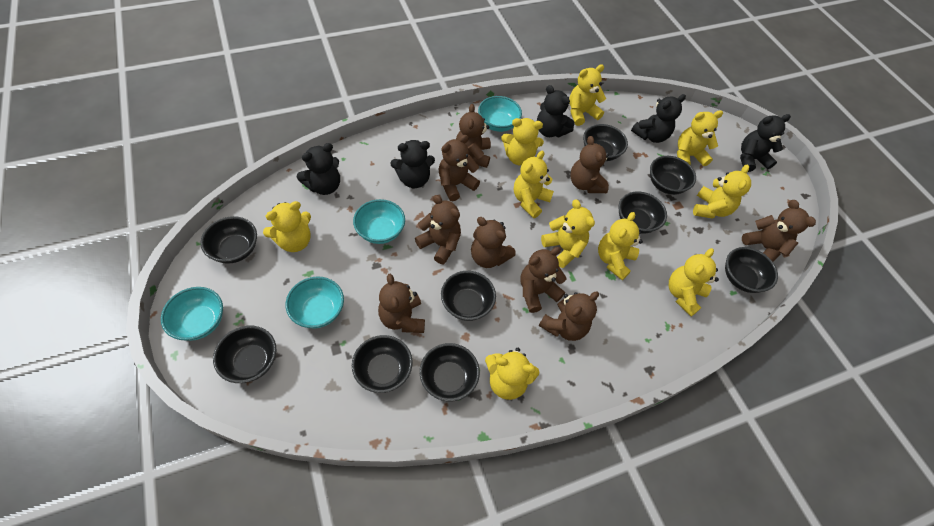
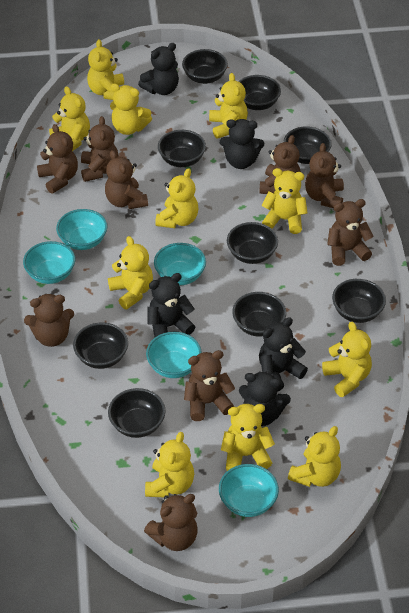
turquoise bowl: [161,287,223,341] [286,276,344,328] [353,199,405,244] [478,96,522,132] = 4 -> [23,241,75,284] [56,209,108,250] [146,332,202,378] [154,243,206,285] [219,464,279,517] = 5
yellow teddy bear: [263,201,311,252] [485,348,539,400] [501,118,544,165] [514,150,554,218] [541,199,595,268] [569,64,606,126] [598,212,643,280] [669,248,719,316] [677,110,723,166] [693,165,751,219] = 10 -> [49,86,90,151] [87,39,124,100] [108,236,153,309] [110,84,152,135] [145,432,194,497] [155,168,198,228] [209,73,248,139] [221,404,275,471] [261,168,307,234] [288,426,341,487] [322,322,372,397] = 11

